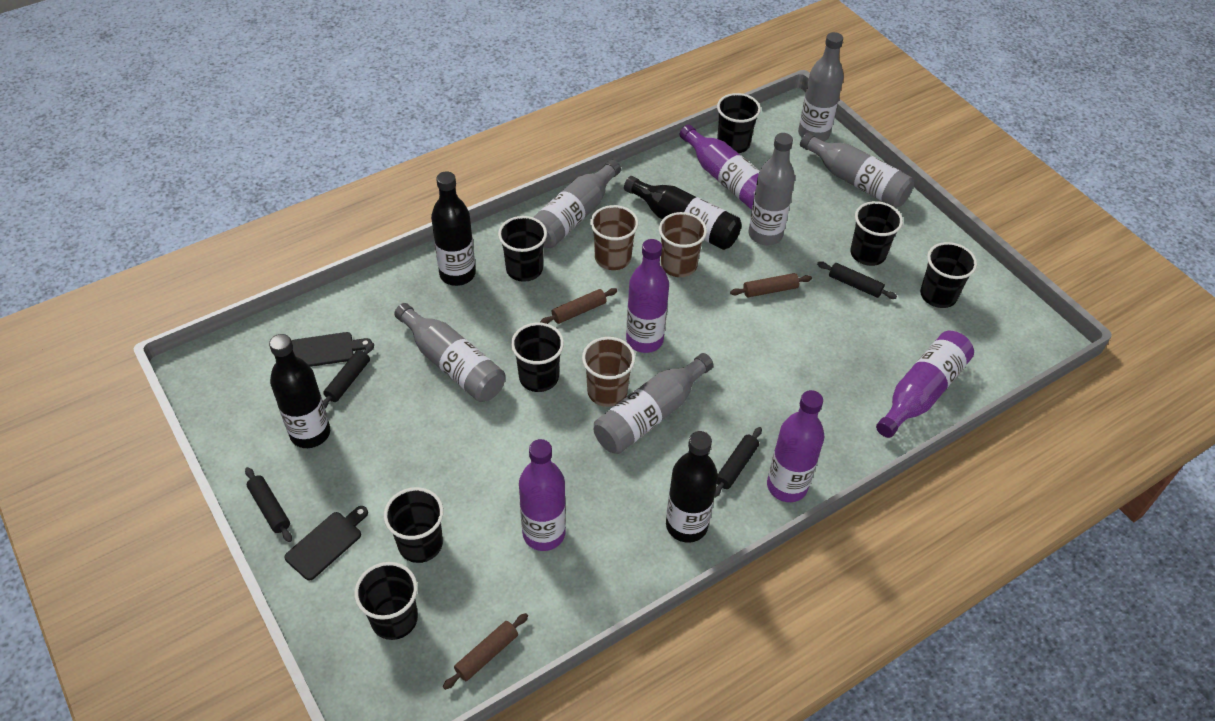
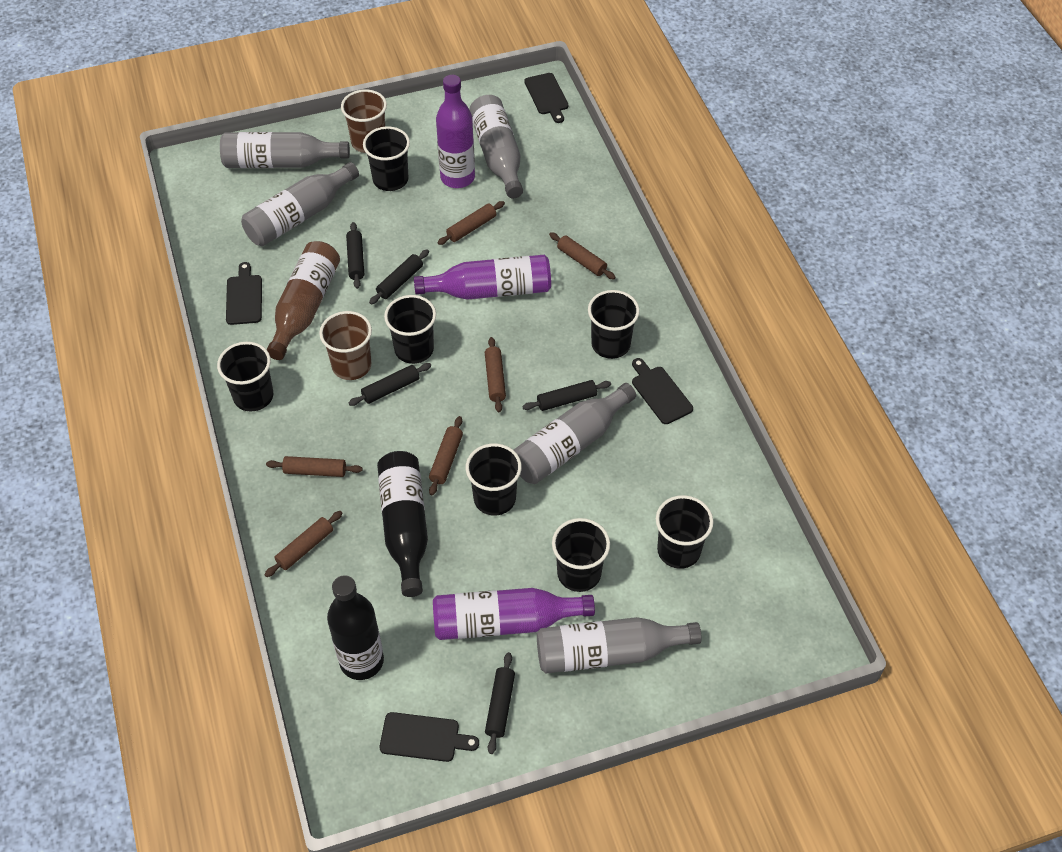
black bottle: [269,334,330,448] [431,171,476,286] [624,176,741,250] [666,431,718,543] = 4 -> [327,575,384,680] [377,451,428,597] = 2
black cutting board: [284,506,368,581] [291,332,372,367] = 2 -> [226,262,262,325] [380,712,479,762] [524,73,568,123] [632,358,693,424] = 4
black rolling pin: [245,467,292,542] [323,342,374,409] [714,427,762,498] [817,261,897,299] = 4 -> [346,222,364,289] [348,363,431,406] [369,249,429,304] [485,652,515,754] [522,380,611,411] = 5
brown bottle: none = 0 -> [267,241,340,360] = 1
brown cup: [582,337,636,407] [590,205,639,270] [659,212,707,277] = 3 -> [319,311,372,380] [341,89,387,153] = 2
brown rolling pin: [443,613,528,690] [540,288,617,324] [730,273,812,297] = 3 -> [264,511,343,577] [266,456,363,477] [429,416,463,496] [437,201,505,245] [485,337,506,412] [549,232,616,280] = 6
grey bottle: [394,303,505,402] [534,160,621,248] [594,353,713,454] [749,133,795,245] [798,32,844,141] [800,133,914,208] = 6 -> [220,132,350,168] [241,162,359,246] [469,95,523,198] [514,383,636,484] [537,617,702,673] = 5
purple bottle: [519,439,566,551] [626,239,669,353] [680,124,760,210] [767,390,824,502] [876,331,974,438] = 5 -> [414,255,551,300] [433,588,595,640] [436,75,475,188] = 3

